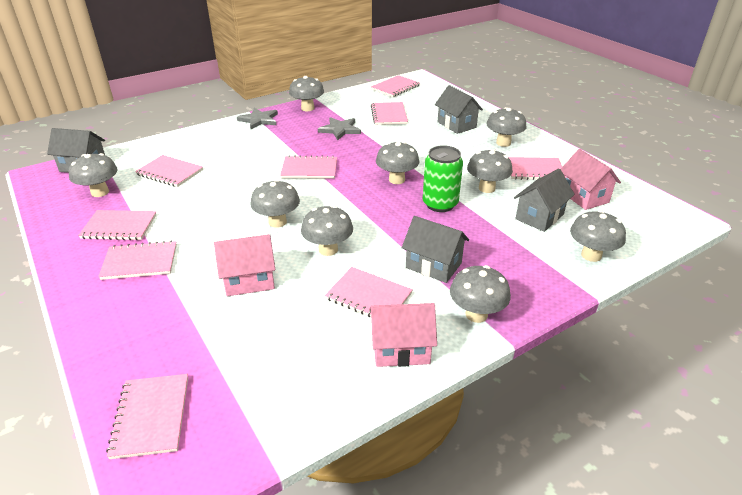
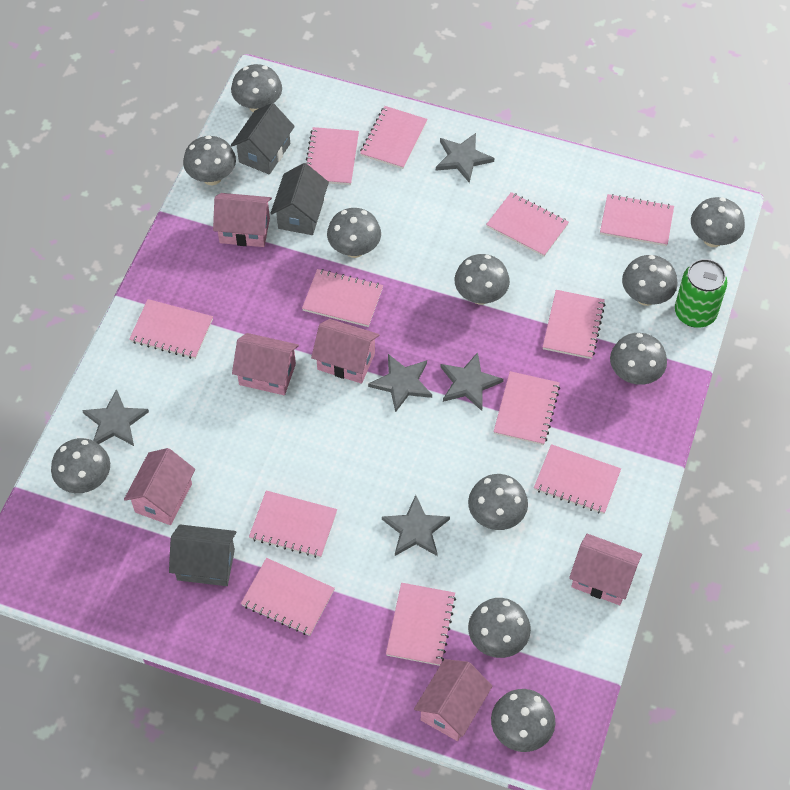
grey house: [47,128,105,173] [402,216,469,283] [435,85,483,134] [514,169,575,232] = 4 -> [169,524,236,586] [231,103,295,175] [271,163,329,235] = 3
grey mushroom: [69,153,118,197] [250,179,300,228] [289,76,324,111] [301,205,353,256] [376,142,420,184] [450,265,511,323] [467,149,513,193] [487,107,527,147] [570,210,626,262] = 9 -> [51,438,110,493] [183,135,236,185] [231,64,282,112] [327,208,381,258] [454,254,510,305] [468,474,528,530] [468,598,531,658] [491,689,555,752] [610,333,667,385] [622,255,678,306] [691,197,745,247] = 11
grey star: [237,108,278,129] [318,117,361,141] = 2 -> [82,389,149,446] [368,354,432,412] [382,495,450,556] [436,133,494,183] [441,352,504,411] = 5
pink house: [214,234,275,296] [369,303,437,367] [561,149,621,210] = 3 -> [124,448,195,525] [213,193,272,247] [232,333,299,395] [311,319,380,384] [414,659,492,741] [569,534,642,605] = 6
pink notebook: [78,210,156,240] [98,241,177,280] [106,374,188,459] [135,155,203,187] [280,155,337,179] [325,267,413,317] [371,75,420,97] [371,102,408,125] [509,157,562,180] = 9 -> [129,299,213,359] [241,558,335,636] [249,490,337,558] [302,269,383,327] [306,127,359,185] [360,106,428,169] [386,583,456,666] [486,192,569,257] [493,371,560,445] [534,444,621,514] [543,290,605,359] [600,194,674,246] = 12

